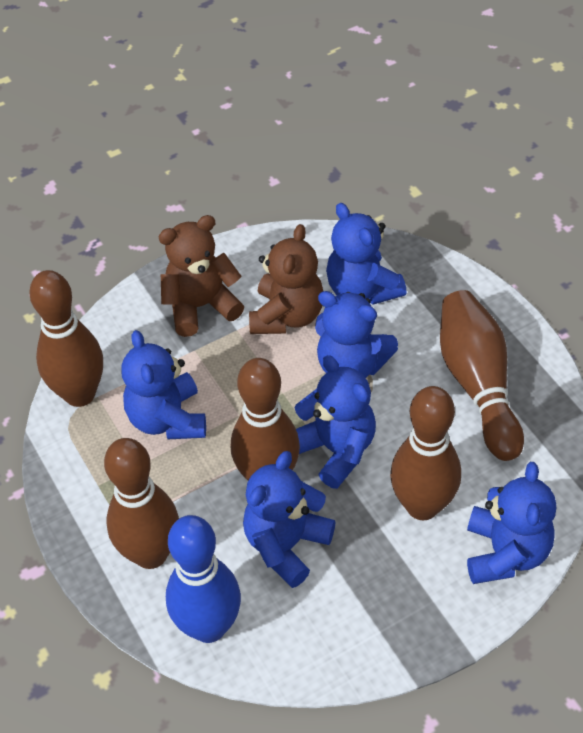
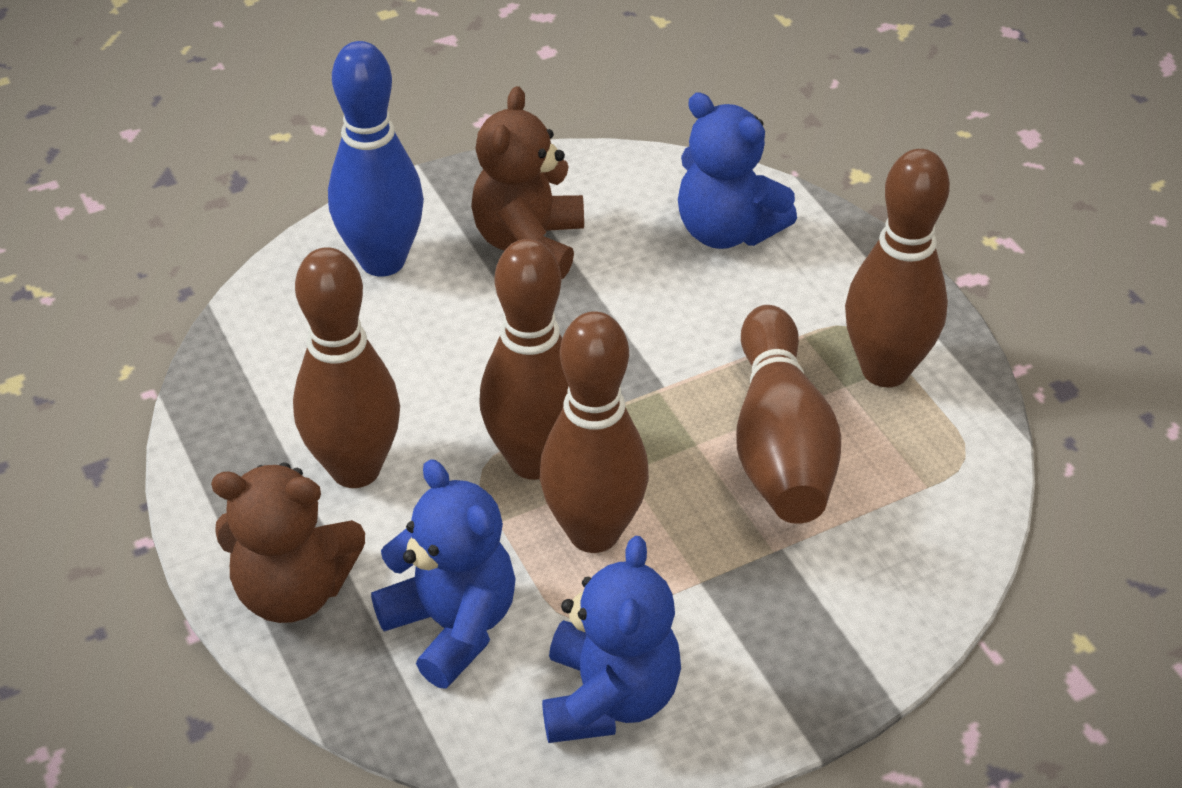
blue teddy bear: [121,330,206,439] [243,451,335,588] [294,355,376,489] [315,291,398,378] [326,203,407,305] [467,462,556,584] = 6 -> [371,459,515,689] [542,536,681,743] [678,93,797,249] = 3

